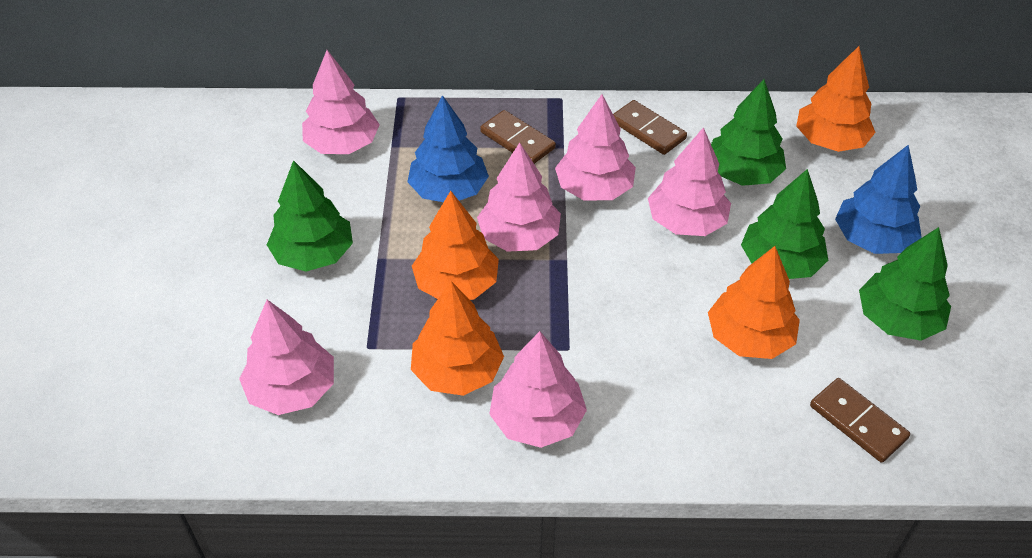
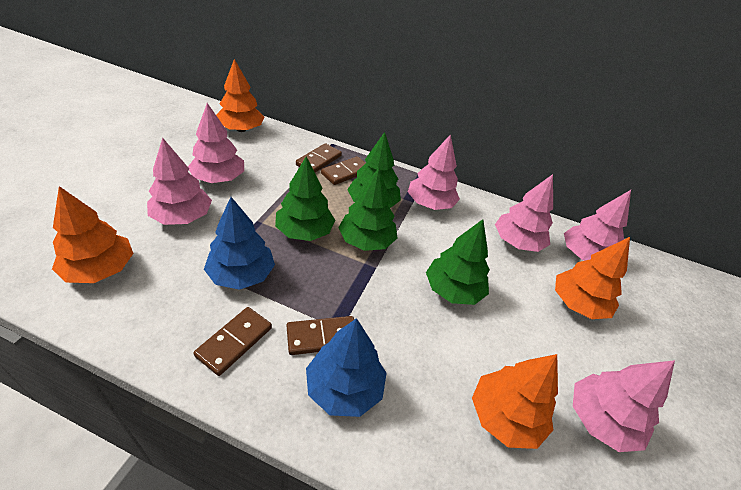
brown domino: [480,110,556,164] [613,100,687,155] [810,378,910,463] = 3 -> [193,307,272,376] [287,316,354,355] [296,143,342,173] [321,156,366,185] = 4

